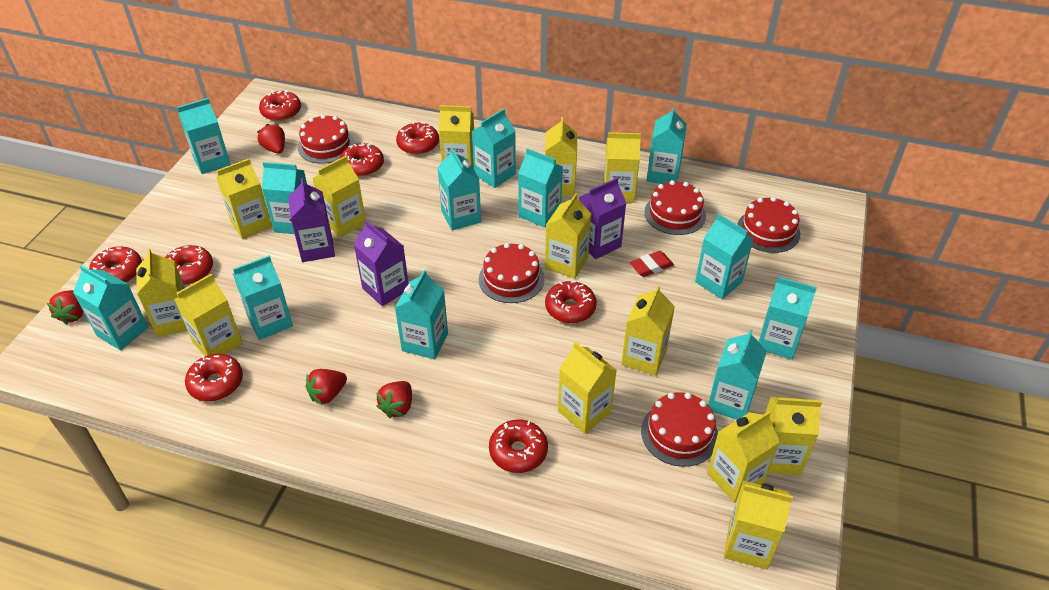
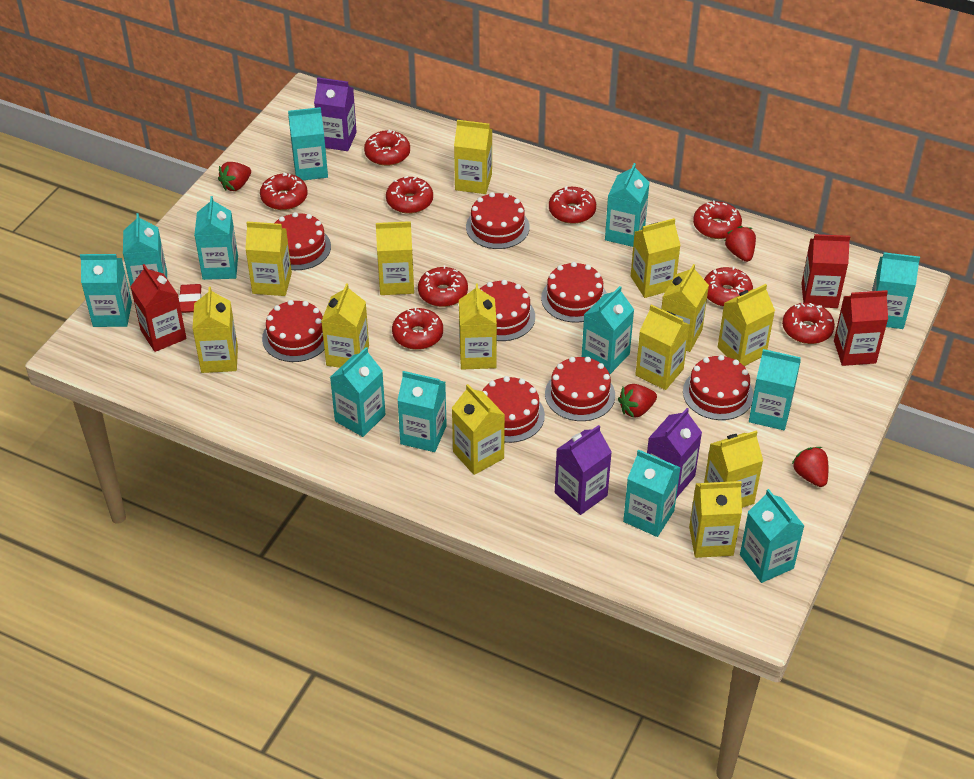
red cake: [298,114,355,164] [479,243,544,303] [641,392,718,467] [644,180,706,235] [737,197,800,253] = 5 -> [262,300,324,362] [275,212,331,270] [466,192,530,249] [480,280,535,341] [482,376,545,443] [541,262,607,323] [545,357,615,421] [683,355,754,420] = 8
red carton: none = 0 -> [130,264,187,352] [801,234,850,308] [834,290,888,366] = 3
red donut: [89,247,142,283] [165,245,213,285] [185,354,243,401] [259,91,301,121] [340,143,384,177] [396,122,439,155] [489,420,548,473] [545,281,597,323] = 8 -> [260,173,308,210] [364,129,410,166] [386,176,433,214] [392,307,443,350] [418,265,468,307] [549,186,596,224] [693,201,742,239] [704,266,753,307] [782,303,835,344] = 9

